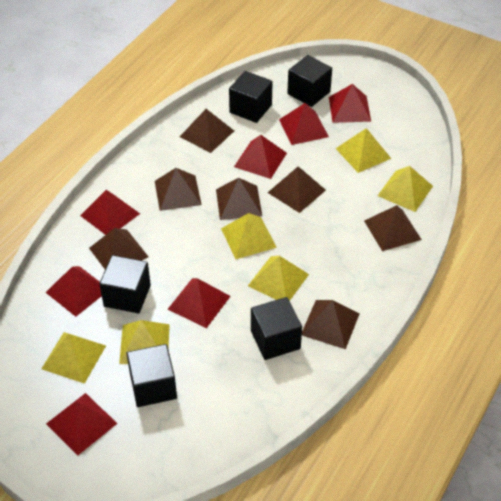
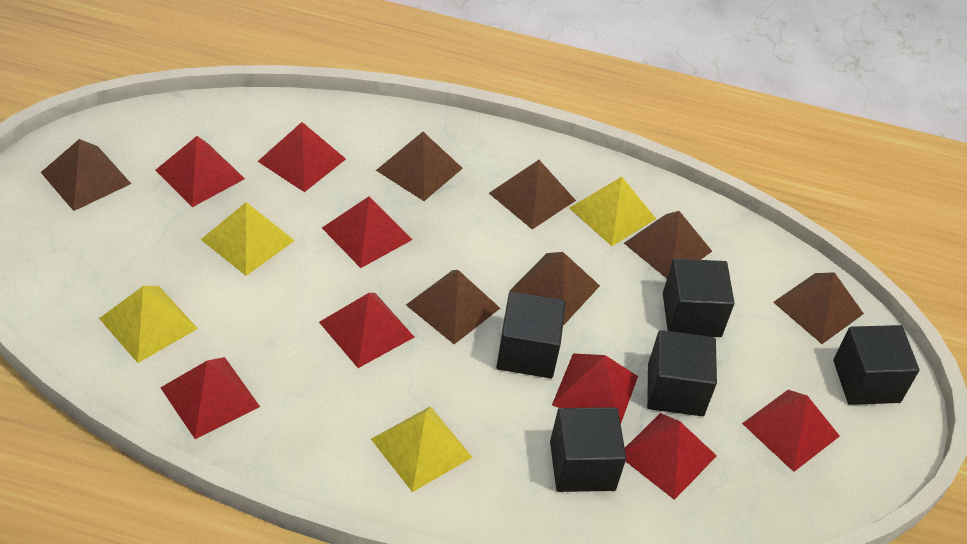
red pyramid: [45,266,102,317] [46,393,118,456] [80,190,140,235] [168,278,231,328] [234,135,287,179] [279,103,329,145] [329,84,371,123] = 7 -> [155,136,245,207] [160,357,260,439] [257,122,346,192] [319,293,414,368] [322,196,413,268] [552,353,638,424] [625,413,717,500] [742,390,840,472] = 8
yellow pyramid: [41,332,106,384] [119,320,170,364] [221,213,277,259] [248,256,309,301] [335,128,391,173] [377,166,433,212] = 6 -> [99,286,198,363] [201,202,295,276] [371,406,473,492] [569,177,656,246] = 4

